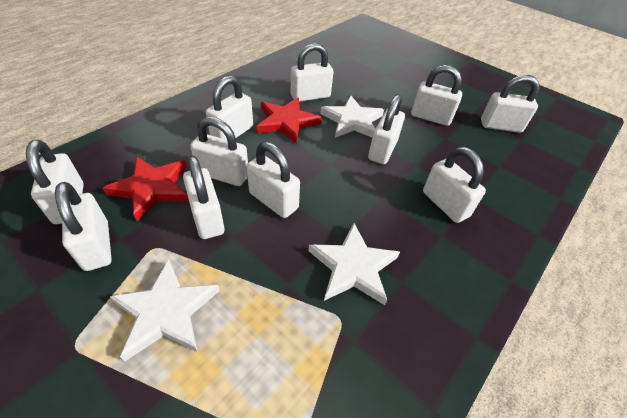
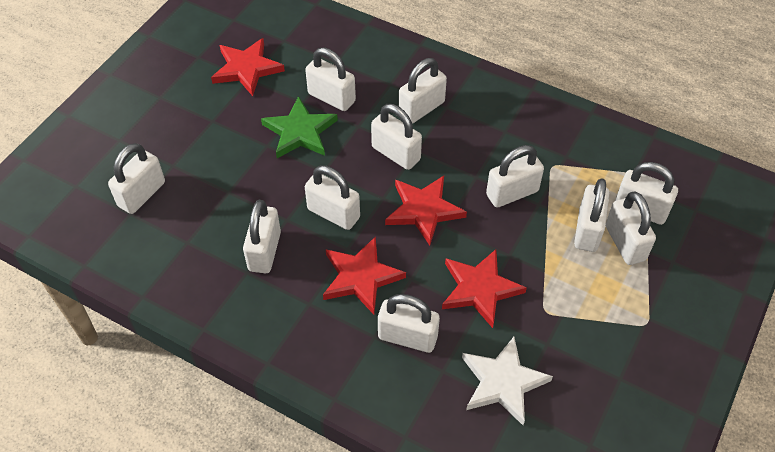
green star: none = 0 -> [261,96,338,158] = 1
red star: [103,157,189,221] [256,97,322,144] = 2 -> [211,38,285,96] [323,236,406,314] [385,176,467,245] [442,249,527,328] = 4
white star: [109,259,220,362] [309,223,400,305] [320,96,384,138] = 3 -> [462,337,553,425] = 1

